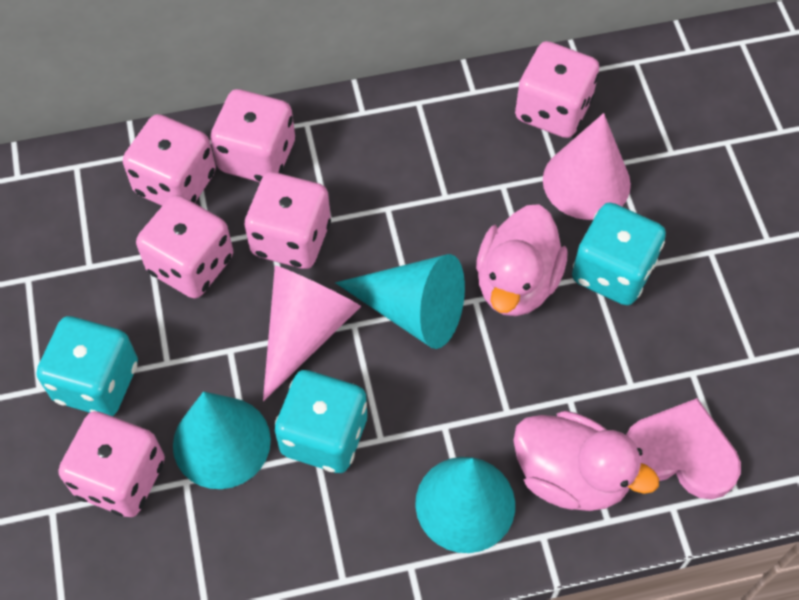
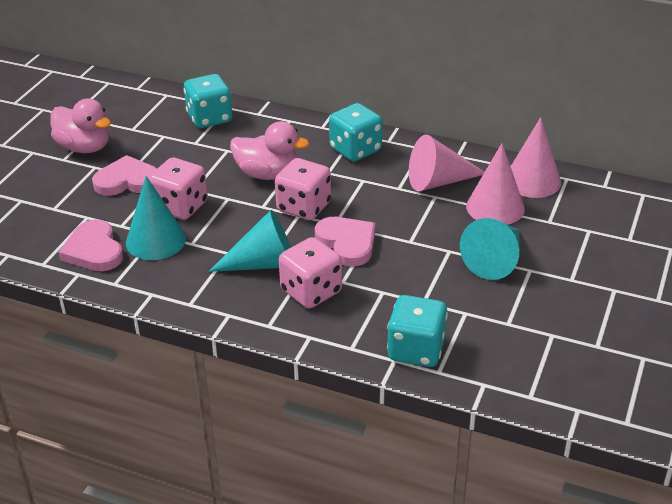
pink cone: [263,266,361,401] [543,113,631,220] = 2 -> [409,134,484,191] [466,143,525,225] [510,117,561,198] = 3
pink dice: [58,411,165,517] [123,114,216,206] [136,195,233,299] [210,89,295,182] [245,172,331,269] [515,41,599,138] = 6 -> [149,158,208,220] [275,158,331,220] [279,237,342,309] = 3
pink heart: [626,398,741,499] = 1 -> [58,220,123,271] [92,155,157,196] [315,217,376,266] = 3

